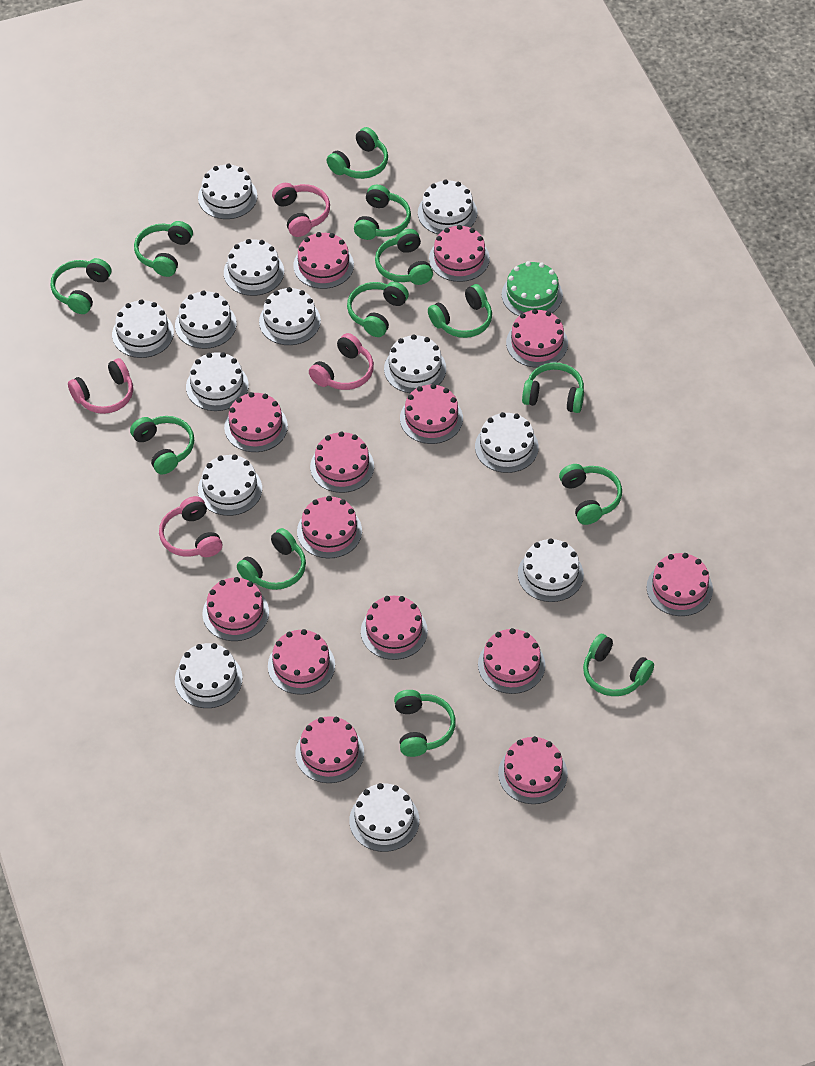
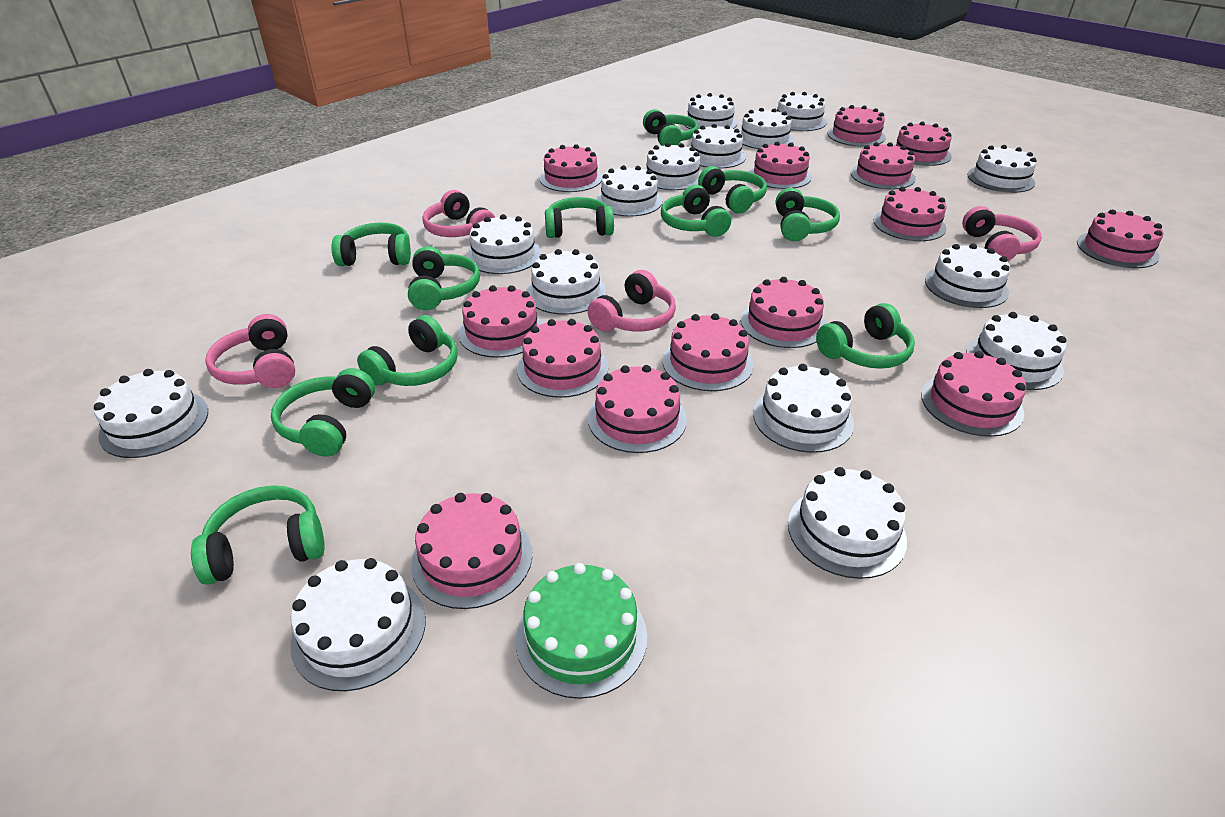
green headphones: [51,258,111,314] [130,416,194,474] [134,221,193,277] [237,528,306,590] [326,127,388,179] [347,282,409,337] [354,185,411,240] [375,229,433,285] [394,690,456,757] [428,284,492,338] [522,362,584,413] [559,464,622,525] [583,634,654,696] = 13 -> [191,486,325,585] [271,368,375,457] [332,223,411,266] [357,315,458,386] [408,246,480,310] [545,197,614,238] [643,109,699,146] [661,185,731,237] [698,166,767,213] [776,188,840,241] [816,303,915,369] = 11
white cake: [112,299,174,358] [175,290,237,349] [175,643,243,708] [186,352,249,411] [198,164,257,219] [198,454,262,516] [224,239,284,296] [259,287,321,345] [349,783,419,852] [384,334,446,393] [418,180,477,234] [475,412,539,473] [518,538,584,602] = 13 -> [94,369,208,458] [290,558,426,691] [466,214,541,274] [527,249,606,315] [596,165,662,217] [645,143,701,190] [684,93,737,129] [691,124,746,169] [740,108,794,149] [753,364,854,453] [777,92,827,131] [788,467,907,579] [925,244,1010,308] [966,312,1067,390] [968,145,1037,193] = 15

